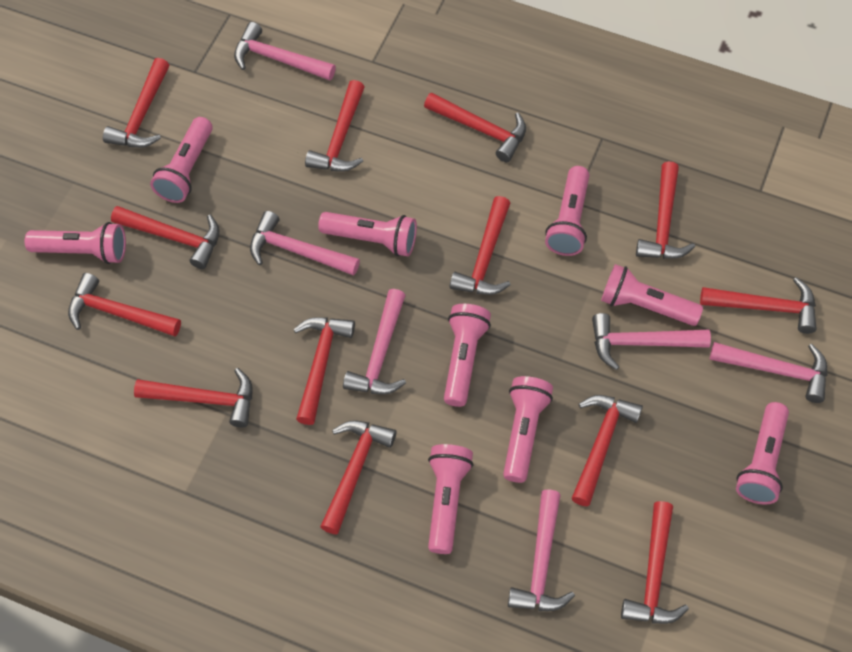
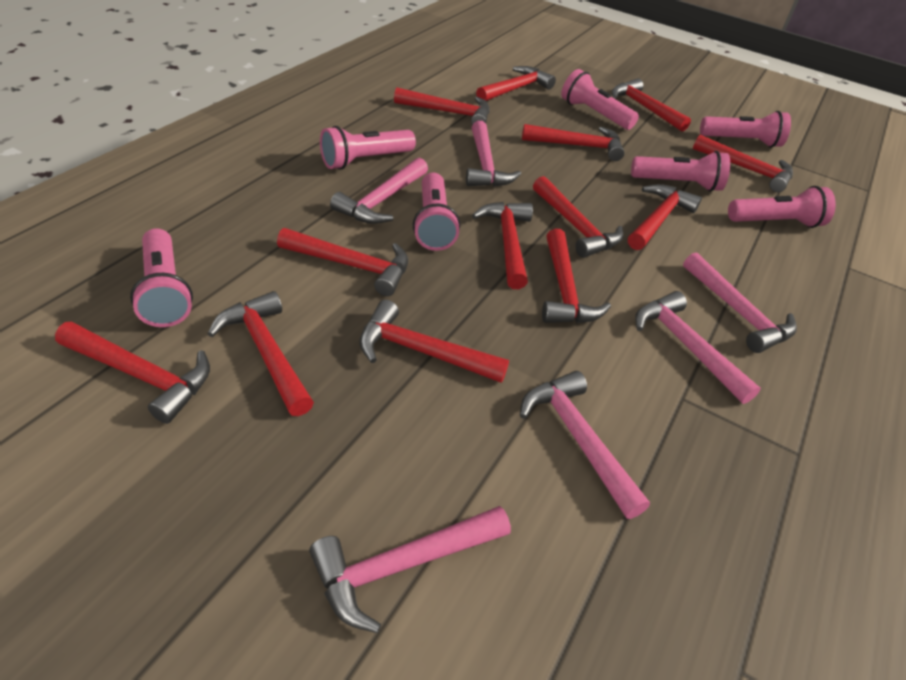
pink flashlight: [25,222,126,264] [150,117,213,203] [318,212,417,256] [428,444,473,554] [444,304,491,407] [503,376,553,483] [545,166,589,256] [601,264,703,326] [736,402,789,504] = 9 -> [130,228,193,327] [320,126,416,170] [413,173,460,251] [561,69,639,130] [631,151,730,192] [700,111,791,148] [728,186,836,228] = 7

